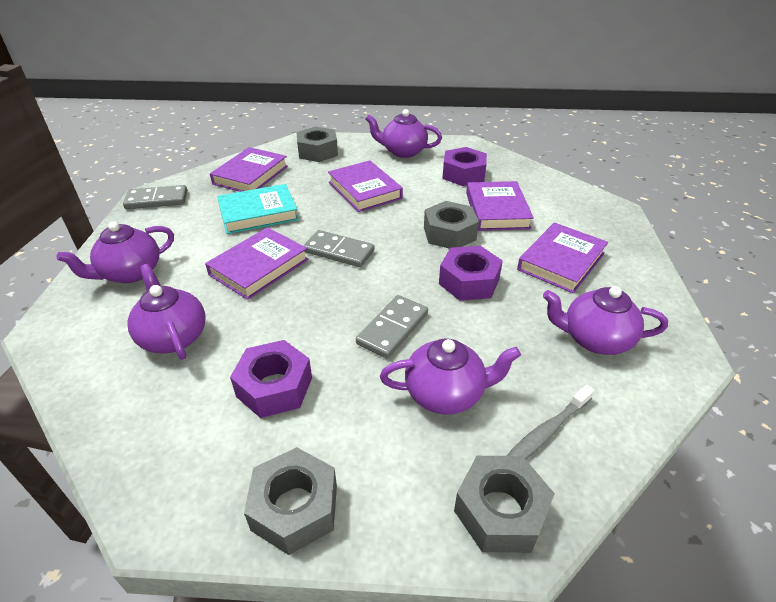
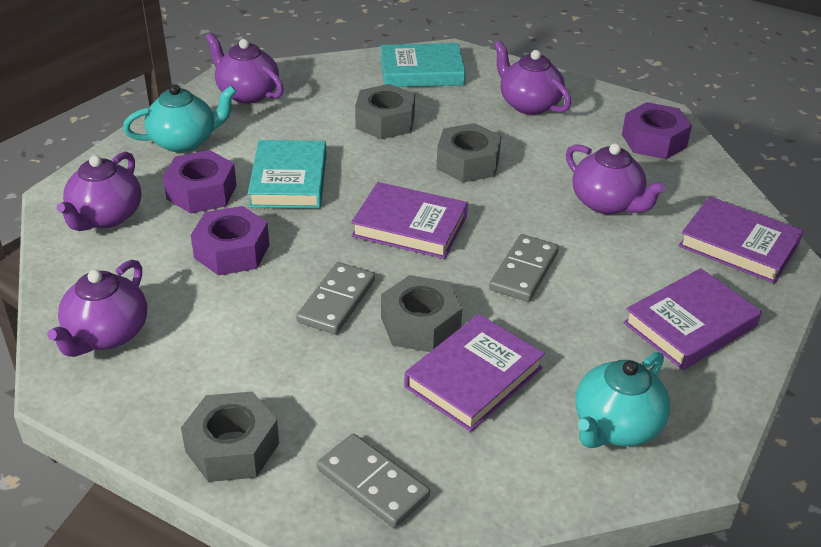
grey toothbrush: [507,385,595,459] = 1 -> none = 0
purple book: [205,227,308,300] [210,147,288,192] [328,160,403,212] [466,181,534,231] [517,222,608,293] = 5 -> [351,182,468,259] [404,314,545,432] [623,268,762,370] [679,196,804,284] = 4
turquoise book: [217,184,299,234] = 1 -> [248,140,327,209] [381,43,465,87] = 2
turquoise teapot: none = 0 -> [123,84,237,153] [575,352,670,448] = 2

